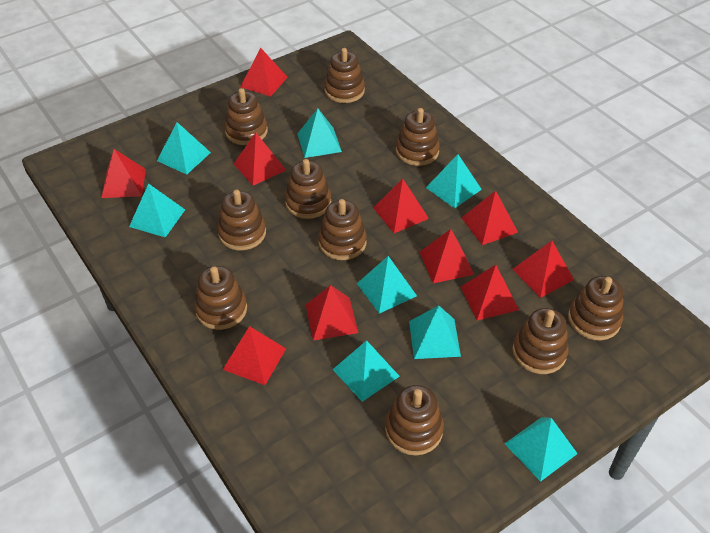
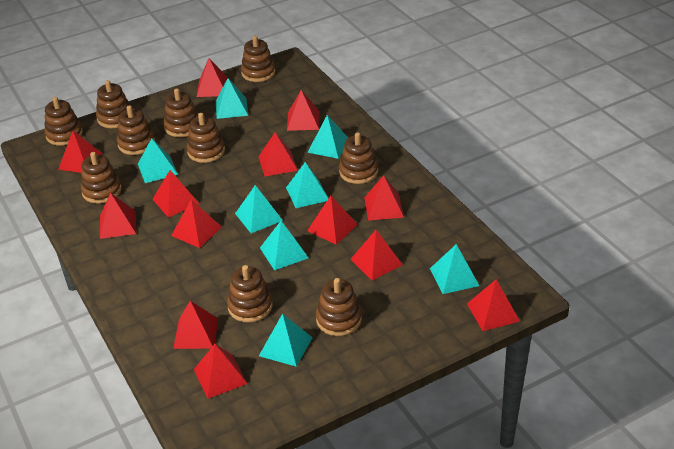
red pyramid: [101,149,146,198] [223,326,286,385] [234,133,286,186] [240,48,288,97] [306,285,358,340] [373,179,429,233] [420,229,474,283] [461,265,519,320] [462,191,518,245] [512,241,574,298] = 10 -> [58,131,103,173] [100,193,136,239] [152,170,199,218] [171,199,222,248] [173,301,218,349] [194,344,248,399] [197,58,228,97] [258,132,298,176] [287,90,320,131] [307,196,358,245] [350,230,403,280] [364,175,404,221] [467,279,520,331] = 13

